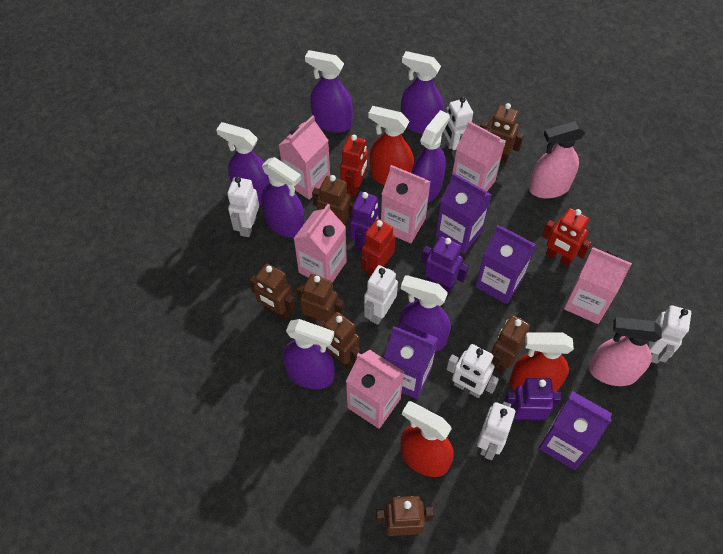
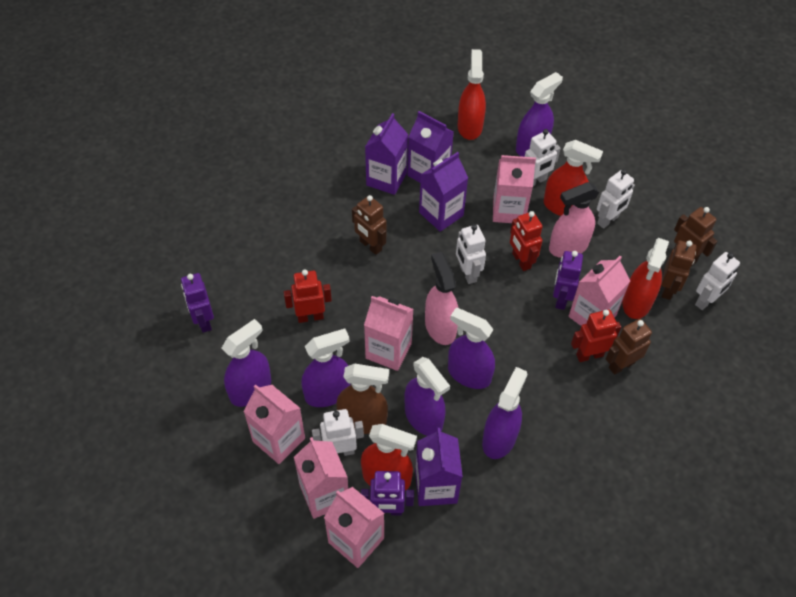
brown robot: [249,264,296,320] [296,274,344,323] [312,175,355,229] [317,312,360,369] [376,496,434,536] [480,103,524,163] [491,315,530,373] = 7 -> [352,195,387,255] [606,319,652,375] [661,241,697,300] [674,207,717,265] = 4
brown spray bottle: none = 0 -> [336,363,389,434] = 1
purple spray bottle: [216,122,270,205] [261,157,305,237] [283,319,335,389] [305,50,353,133] [400,275,451,351] [401,51,444,134] [411,110,450,202] = 7 -> [222,319,271,407] [301,329,350,407] [404,357,450,436] [448,308,495,389] [482,367,528,459] [516,72,563,157] = 6
red spray bottle: [368,106,414,185] [400,401,453,477] [509,332,574,392] = 3 -> [361,424,417,491] [458,49,486,140] [544,140,603,216] [623,238,669,319] = 4
white robot: [227,177,259,237] [364,265,398,325] [443,97,473,159] [446,344,499,398] [477,402,515,460] [649,305,691,364] = 6 -> [312,409,364,456] [456,224,486,284] [525,129,561,186] [597,169,635,229] [695,252,740,310] = 5

